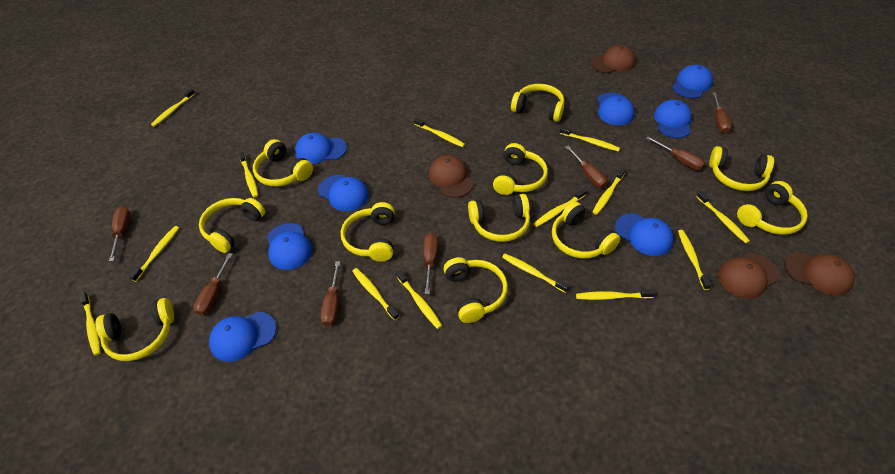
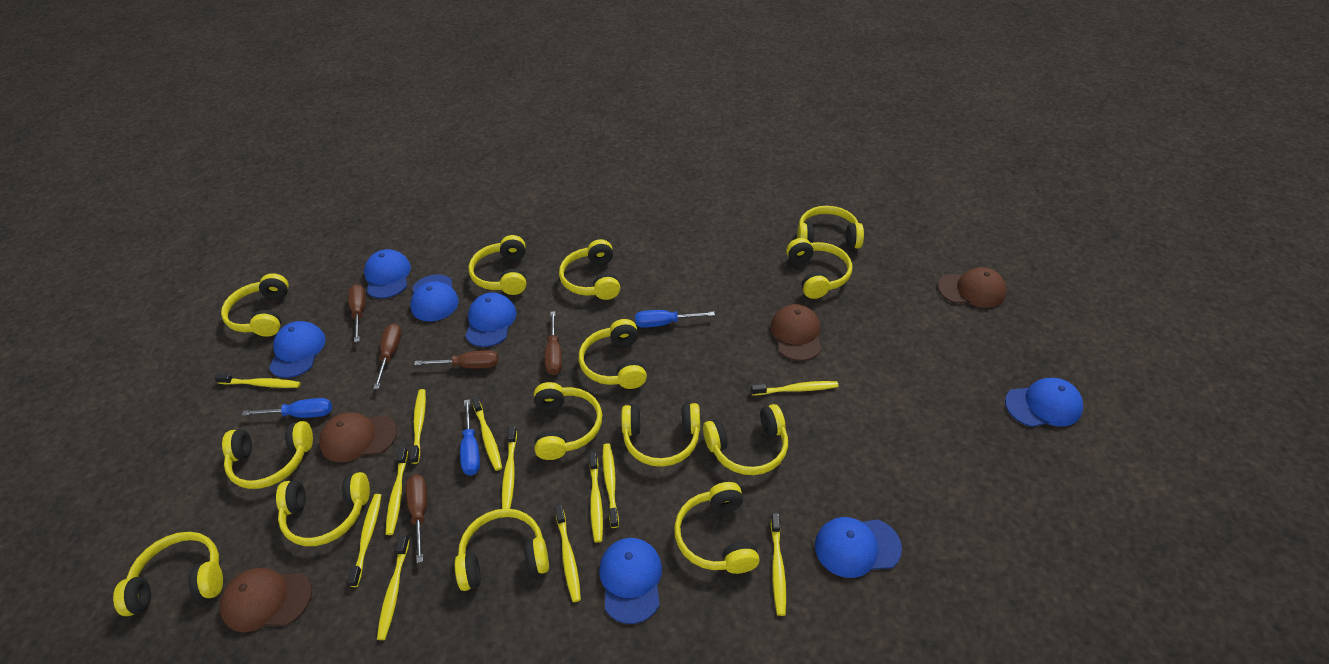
blue cap: [209,312,277,362] [267,223,312,270] [295,133,347,164] [318,175,369,211] [597,92,635,125] [615,213,674,256] [654,100,692,138] [672,65,713,98] = 8 -> [269,321,326,378] [364,249,411,299] [410,274,459,322] [465,293,516,347] [599,538,662,624] [815,517,902,578] [1005,378,1083,427] = 7
blue screwdriver: none = 0 -> [242,398,332,418] [460,399,480,475] [635,310,715,328] = 3
brown screwdriver: [109,206,130,261] [194,253,233,316] [320,261,340,326] [423,233,438,294] [565,145,608,188] [646,136,705,170] [712,92,732,133] = 7 -> [348,284,366,342] [373,323,402,389] [406,475,427,563] [414,350,498,369] [545,311,562,375] = 5
yellow headphones: [95,298,174,361] [199,198,265,253] [253,139,313,187] [341,202,395,262] [444,257,508,323] [468,194,530,242] [493,143,548,195] [511,84,564,122] [552,201,620,258] [709,146,774,191] [737,181,808,235] = 11 -> [113,532,223,616] [221,273,289,337] [222,421,313,489] [276,472,370,546] [455,508,549,591] [468,235,526,295] [534,382,602,460] [559,239,620,300] [579,319,647,389] [621,403,700,467] [674,482,760,574] [703,404,788,475] [786,238,852,299] [797,206,864,248] = 14
yellow toothbrush: [79,292,101,356] [129,226,179,282] [151,88,195,127] [238,151,258,197] [352,268,399,321] [396,270,442,329] [414,118,465,147] [502,254,569,293] [533,188,587,227] [560,126,620,152] [576,289,655,300] [593,168,626,215] [678,230,711,290] [697,191,750,244] = 14 -> [214,374,301,388] [347,494,381,587] [377,535,409,640] [386,446,408,535] [410,389,426,464] [471,396,502,471] [502,426,517,509] [555,505,581,602] [589,452,603,542] [603,443,619,528] [751,381,839,395] [771,513,786,616] = 12

